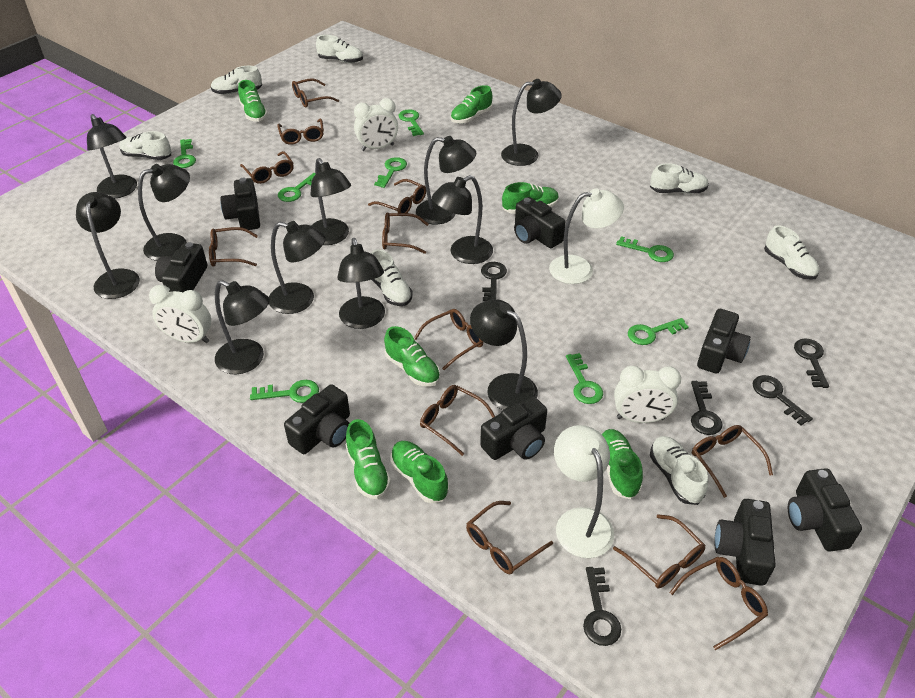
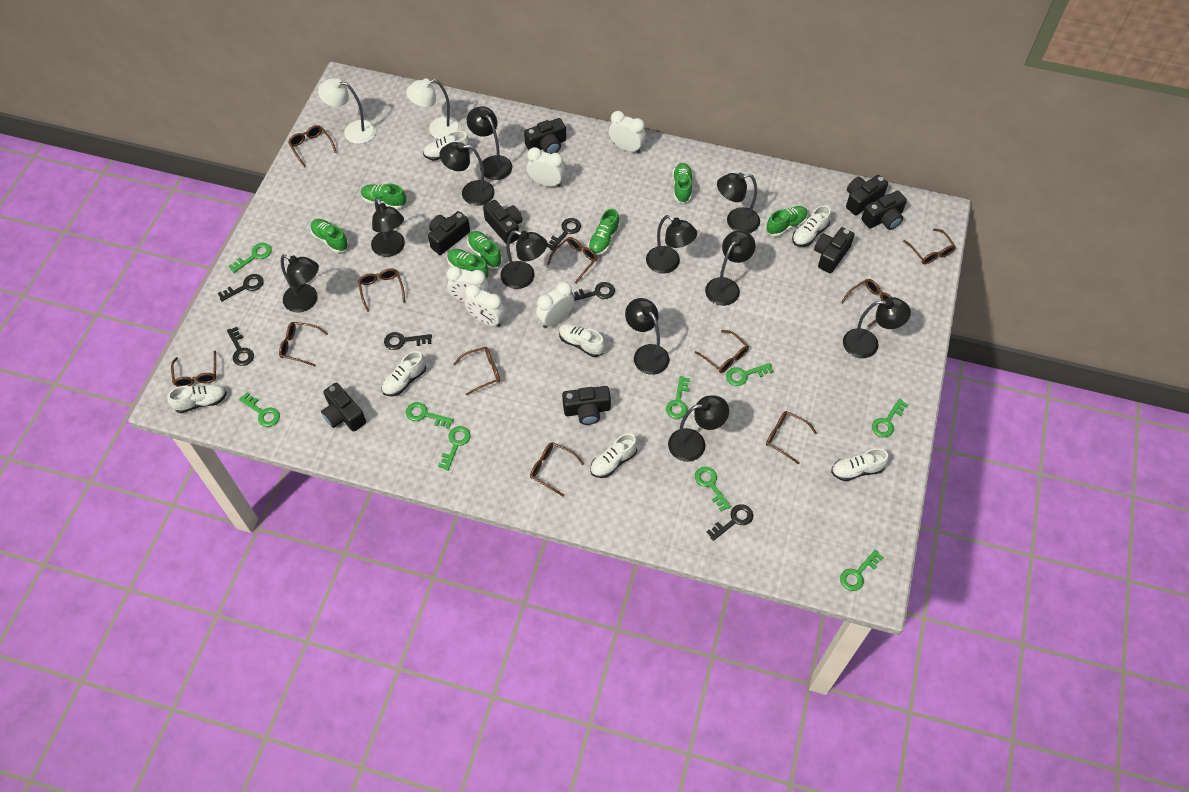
black key: [481,262,507,302] [583,567,621,646] [691,381,722,435] [753,375,813,425] [794,339,829,388] = 5 -> [218,274,264,301] [227,327,254,366] [384,332,432,350] [547,218,581,251] [571,282,615,301] [707,504,753,541] = 6
brown glasses: [209,227,258,267] [240,151,294,184] [277,118,324,145] [292,78,339,108] [368,179,426,213] [382,212,429,254] [414,309,483,370] [420,385,495,456] [466,501,553,574] [613,514,706,588] [669,557,768,650] [692,425,773,498] = 12 -> [171,351,216,387] [279,322,328,366] [288,125,337,167] [358,269,405,312] [454,347,500,395] [530,442,584,496] [547,237,598,284] [695,330,749,373] [766,411,817,465] [841,279,891,328] [903,228,956,264] = 11
green key: [173,139,196,168] [250,380,319,403] [278,173,315,202] [374,157,407,188] [399,109,424,136] [566,353,603,404] [616,236,674,262] [628,318,689,345] = 8 -> [229,243,272,273] [239,392,280,427] [406,402,454,429] [438,426,470,471] [666,376,690,419] [695,467,731,512] [726,363,774,386] [840,550,884,591] [872,399,908,438] = 9
white clock: [149,285,211,343] [354,98,398,151] [614,366,681,423] = 3 -> [447,266,489,302] [465,284,505,327] [527,147,565,187] [536,282,575,328] [609,111,646,153] = 5

